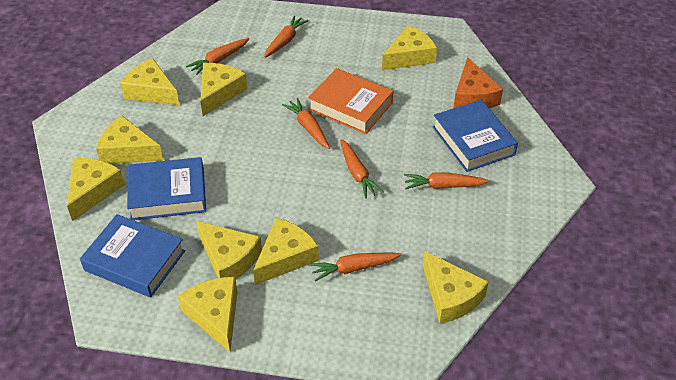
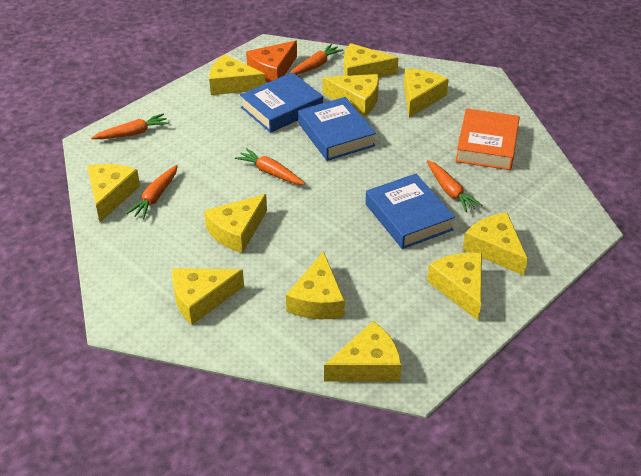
orange carrot: [186,38,249,75] [264,15,309,58] [282,98,330,149] [310,253,402,282] [340,139,384,199] [404,172,490,189] = 6 -> [91,113,169,139] [126,165,178,219] [235,148,305,185] [290,44,344,75] [427,160,482,212] = 5
yellow cheese: [67,158,125,221] [96,116,163,164] [120,58,179,105] [178,277,237,352] [196,221,262,279] [200,63,247,116] [253,218,319,285] [382,25,437,70] [423,251,489,324] = 9 -> [87,164,140,222] [172,268,244,325] [204,194,267,253] [209,54,266,95] [286,251,345,319] [323,74,379,116] [324,321,402,382] [344,43,399,77] [404,69,449,118] [427,252,482,320] [463,213,528,276] = 11

